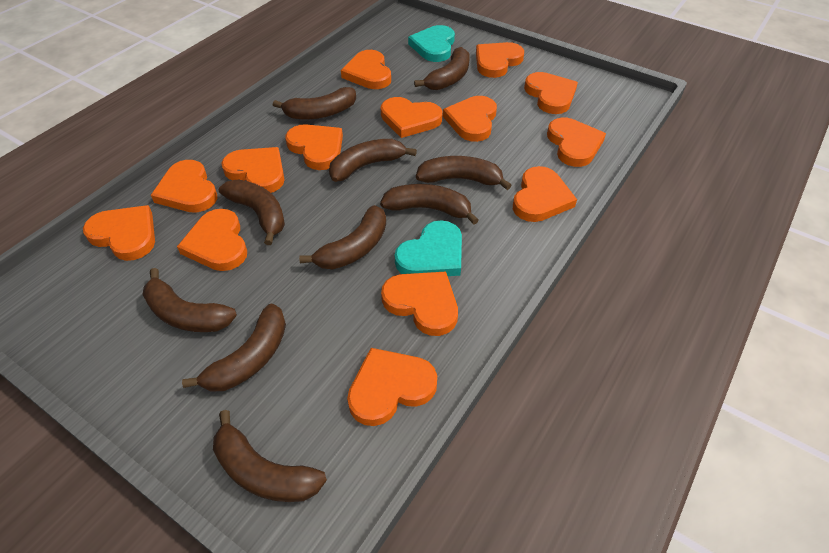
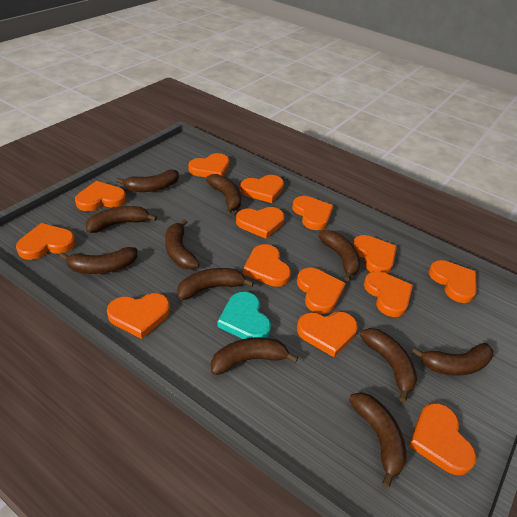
brown banana: [142,268,237,332] [182,304,286,391] [213,410,327,502] [219,180,285,245] [273,87,356,119] [299,205,386,269] [329,139,417,182] [380,184,479,225] [414,47,470,90] [416,156,512,190] = 10 -> [59,247,137,274] [86,206,157,233] [116,169,179,192] [165,219,200,270] [177,268,254,300] [206,174,241,215] [211,337,298,375] [318,230,361,281] [349,392,407,488] [360,328,417,403] [411,343,493,376] = 11
turquoise heart: [395,220,462,276] [408,25,455,62] = 2 -> [217,292,271,339] = 1

